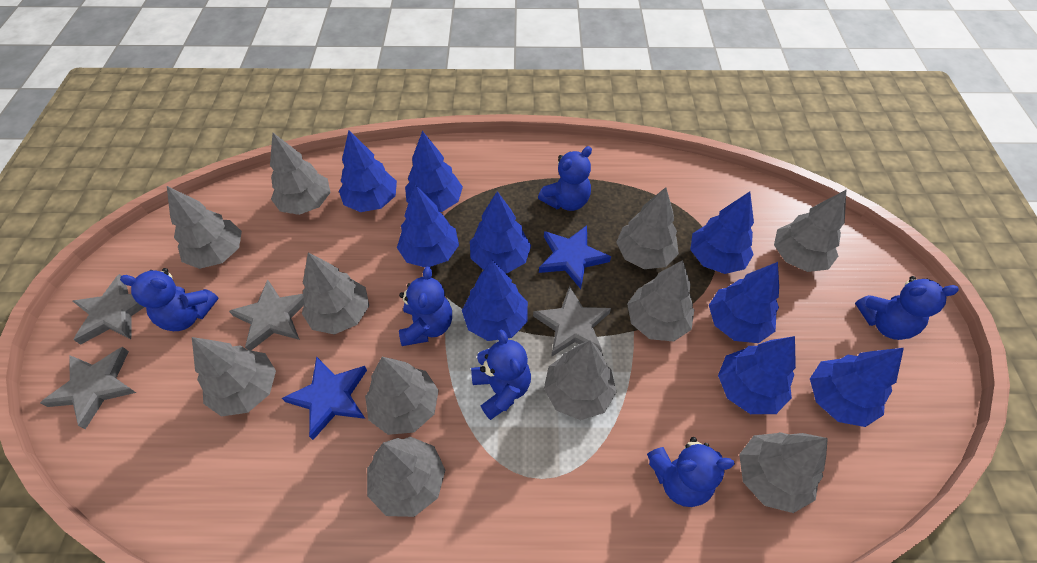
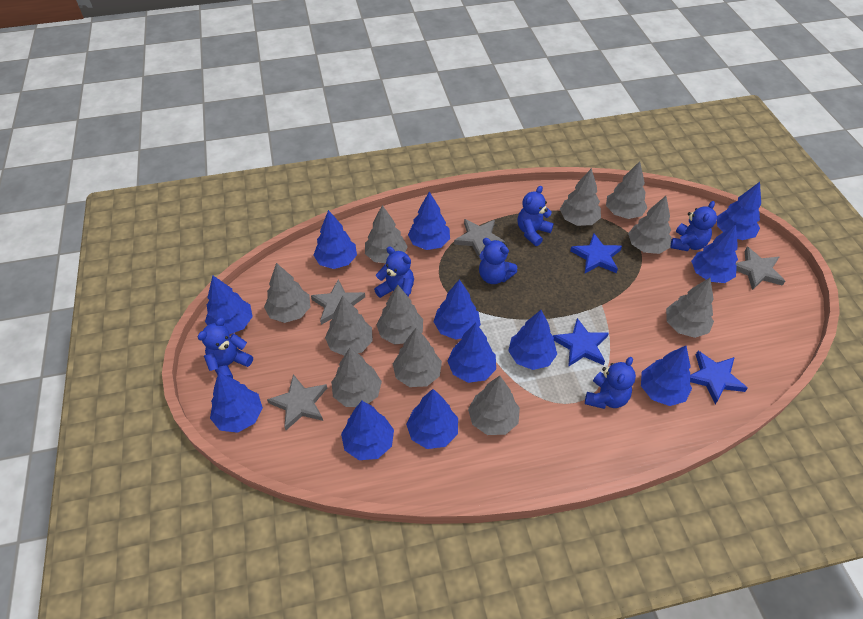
blue star: [282,356,367,440] [539,225,611,289] = 2 -> [553,318,609,367] [570,234,622,274] [690,351,748,404] = 3
blue tree: [339,130,397,212] [397,185,459,267] [405,131,463,212] [462,260,528,341] [470,191,531,273] [690,191,754,274] [709,262,779,343] [718,336,796,414] [810,348,904,427] = 9 -> [205,275,253,335] [210,373,263,433] [313,210,357,269] [341,401,394,460] [406,389,458,449] [408,192,450,250] [434,279,481,339] [448,323,496,383] [508,310,557,370] [641,346,692,406] [691,224,738,283] [717,182,761,240] = 12

